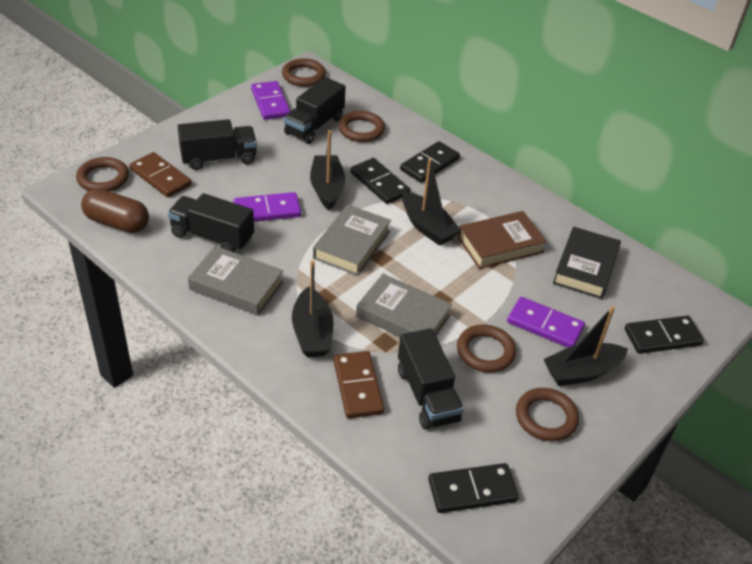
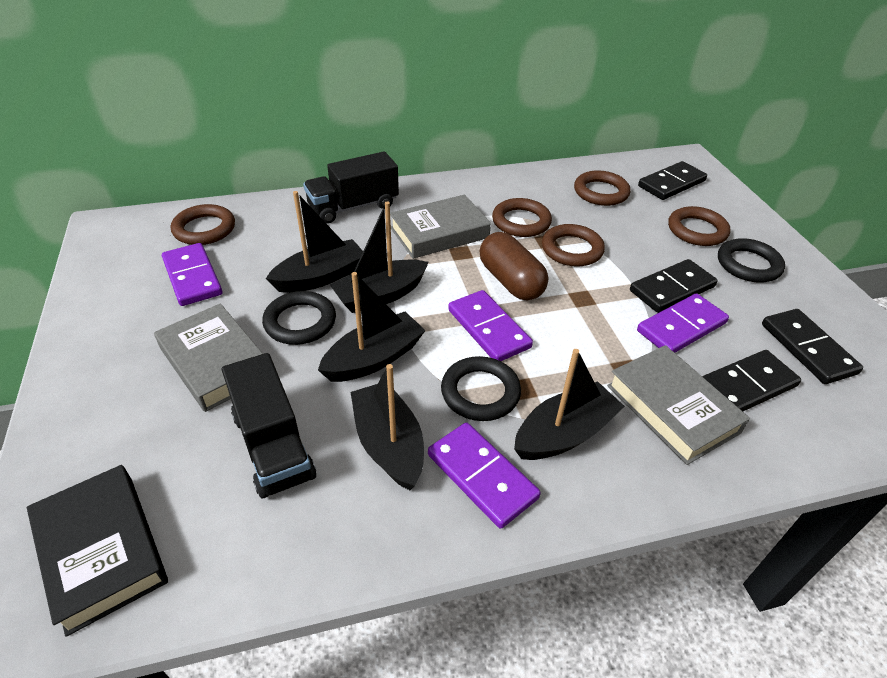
black boat: [292,260,333,357] [310,130,345,210] [402,158,461,246] [543,306,628,386] = 4 -> [266,191,363,293] [318,272,426,382] [330,202,429,313] [350,364,424,490] [514,349,625,460] = 5
black ring: none = 0 -> [262,291,336,345] [441,356,521,421] [718,238,785,283] = 3
black truck: [168,193,254,252] [177,119,257,170] [284,77,346,144] [398,328,464,430] = 4 -> [222,353,316,498] [303,151,399,224] = 2
brown book: [458,211,547,269] = 1 -> none = 0
brown domino: [130,152,192,198] [333,351,385,419] = 2 -> none = 0
purple domino: [233,192,301,222] [251,81,291,120] [507,297,585,348] = 3 -> [162,243,222,306] [428,423,541,529] [448,290,533,361] [637,293,729,353] = 4

